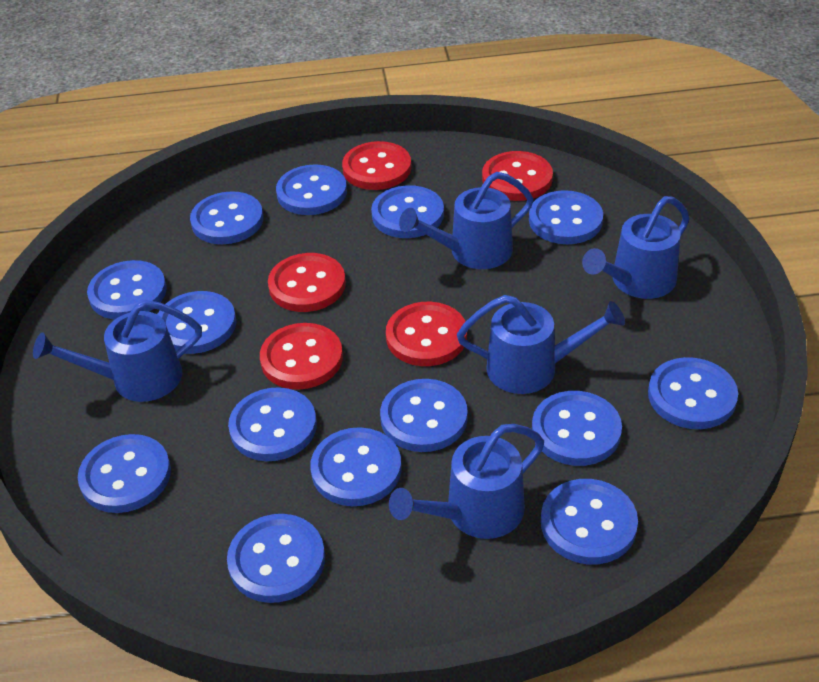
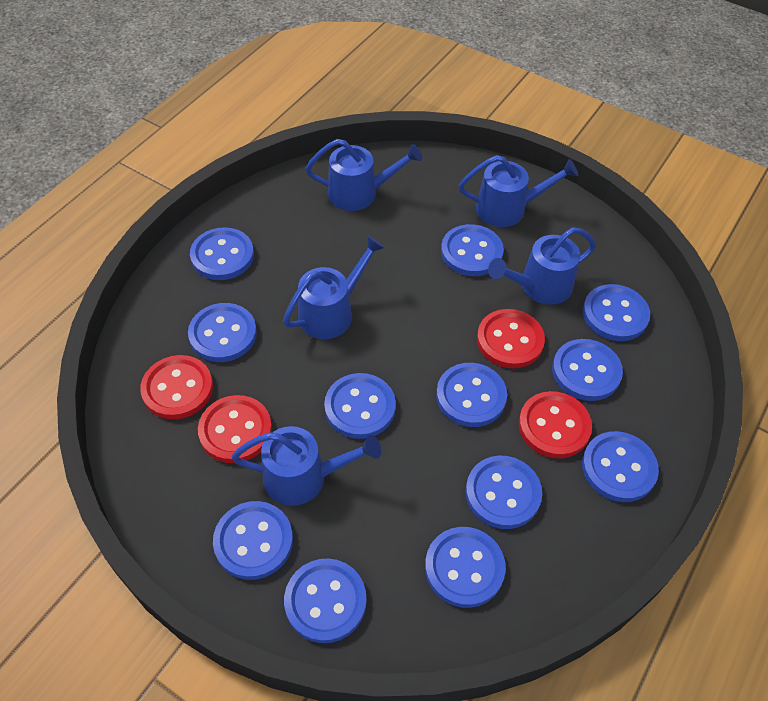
blue button: [78,434,171,513] [87,260,167,319] [157,291,236,354] [190,191,263,244] [227,514,325,603] [228,387,317,461] [276,164,347,215] [310,427,402,506] [371,185,444,238] [380,379,468,452] [529,190,603,244] [532,391,622,466] [541,479,638,564] [648,357,738,429] = 14 -> [188,303,257,362] [190,227,254,280] [213,501,293,580] [284,558,366,643] [324,373,396,439] [425,527,506,608] [436,363,507,427] [441,224,504,276] [466,456,542,529] [552,339,623,401] [582,431,659,502] [583,284,650,341] = 12
red button: [260,323,343,390] [268,253,346,312] [342,141,411,190] [386,302,467,366] [482,151,553,201] = 5 -> [140,355,213,420] [198,395,272,463] [477,309,545,369] [519,391,592,459] = 4

